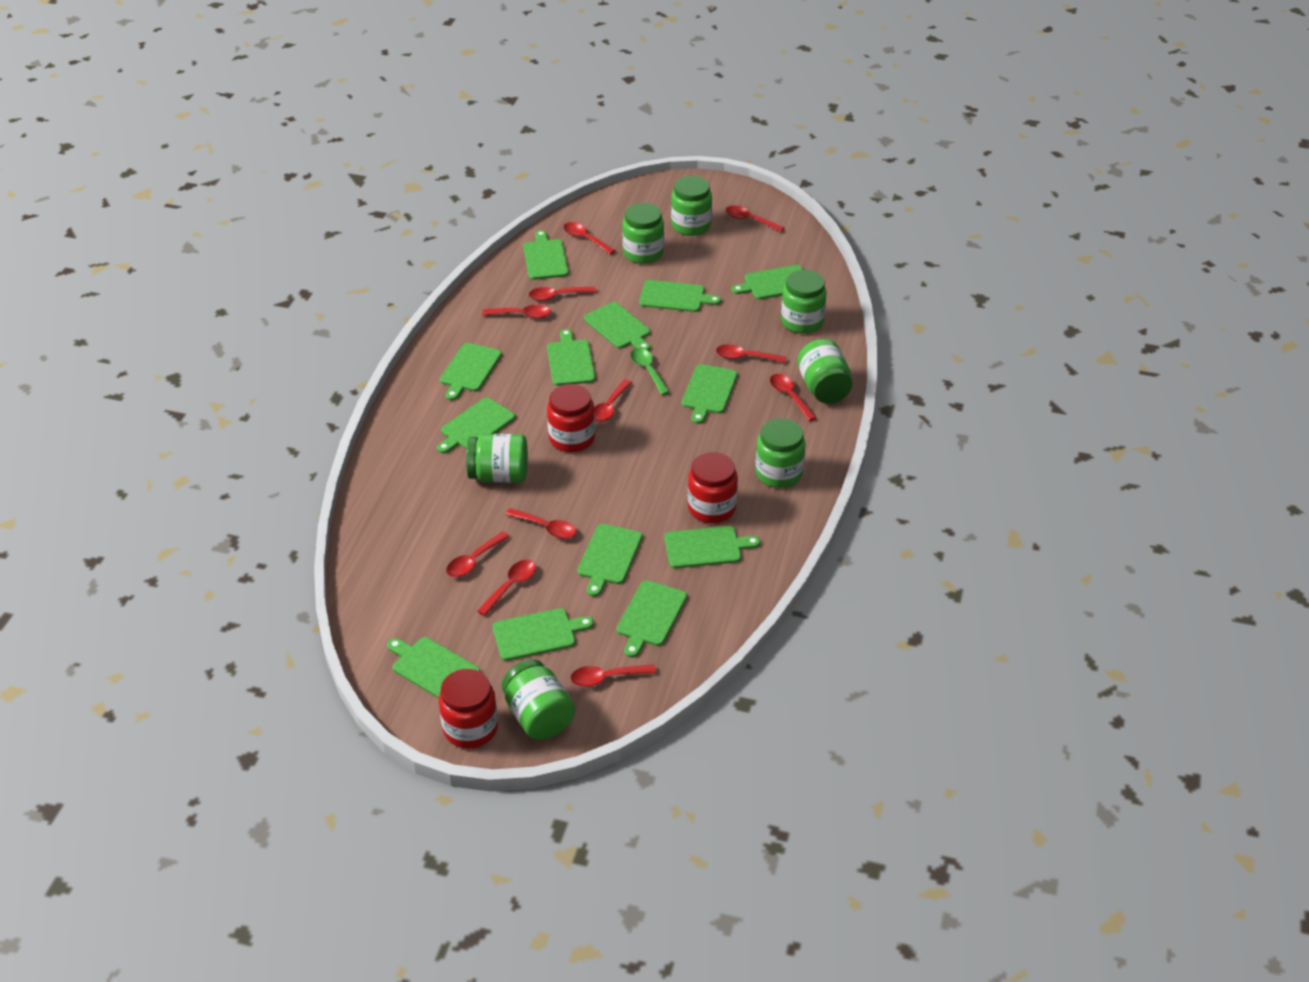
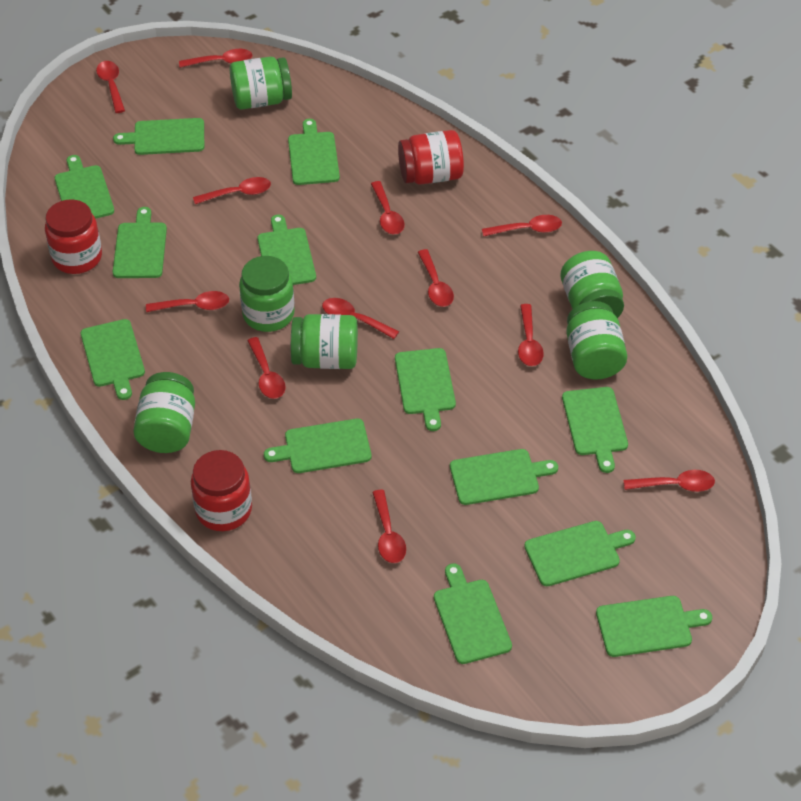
green jar: [466,434,528,483] [502,659,575,740] [622,203,664,264] [671,176,712,236] [755,418,806,488] [781,270,827,333] [797,339,852,404] = 7 -> [133,372,195,453] [230,57,292,109] [239,256,295,332] [291,314,358,369] [560,251,624,318] [566,301,627,380] = 6
green spoon: [630,348,670,395] = 1 -> none = 0
red spoon: [446,532,510,577] [477,560,536,616] [482,305,551,318] [505,508,576,539] [529,287,596,301] [563,222,616,254] [571,664,656,687] [594,379,632,422] [716,344,786,363] [726,206,784,232] [770,374,817,421] = 11 -> [96,61,125,113] [146,291,229,312] [179,49,253,68] [193,177,271,204] [247,337,285,399] [322,298,399,339] [371,181,405,234] [372,490,406,563] [418,249,454,307] [482,215,562,237] [518,304,544,366] [623,470,715,492] = 12

